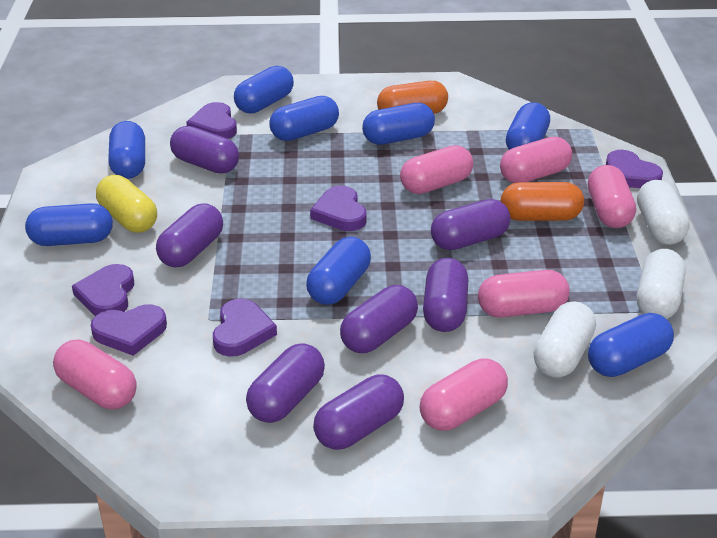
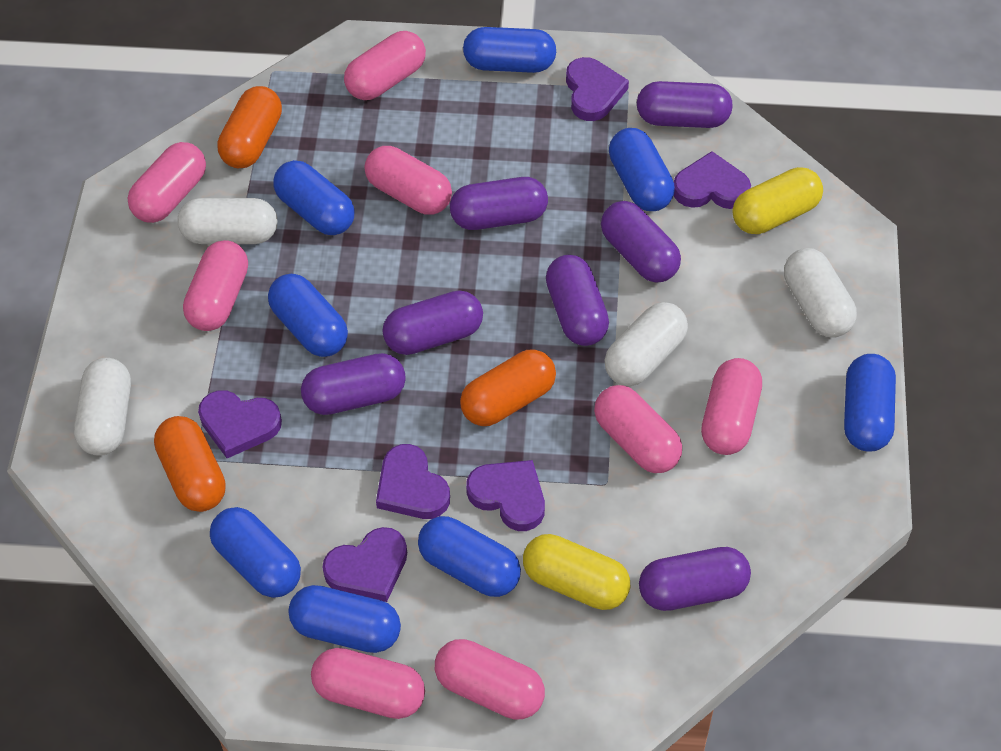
orange capsule: [377,81,448,114] [500,182,584,221] = 2 -> [154,416,226,512] [217,86,282,168] [460,349,556,426] = 3
pink capsule: [53,340,136,409] [400,145,473,194] [420,358,508,431] [478,270,570,318] [500,137,572,183] [588,165,636,228] = 6 -> [128,142,206,223] [183,240,248,331] [311,648,425,719] [344,31,426,100] [365,146,452,215] [435,639,545,720] [594,385,682,473] [701,358,762,455] = 8
white capsule: [533,301,596,378] [637,180,690,245] [637,249,686,319] = 3 -> [74,358,131,456] [178,198,277,244] [604,302,688,386] [784,248,857,338] = 4
yellow capsule: [96,175,157,233] = 1 -> [523,534,630,610] [732,167,823,234] = 2

